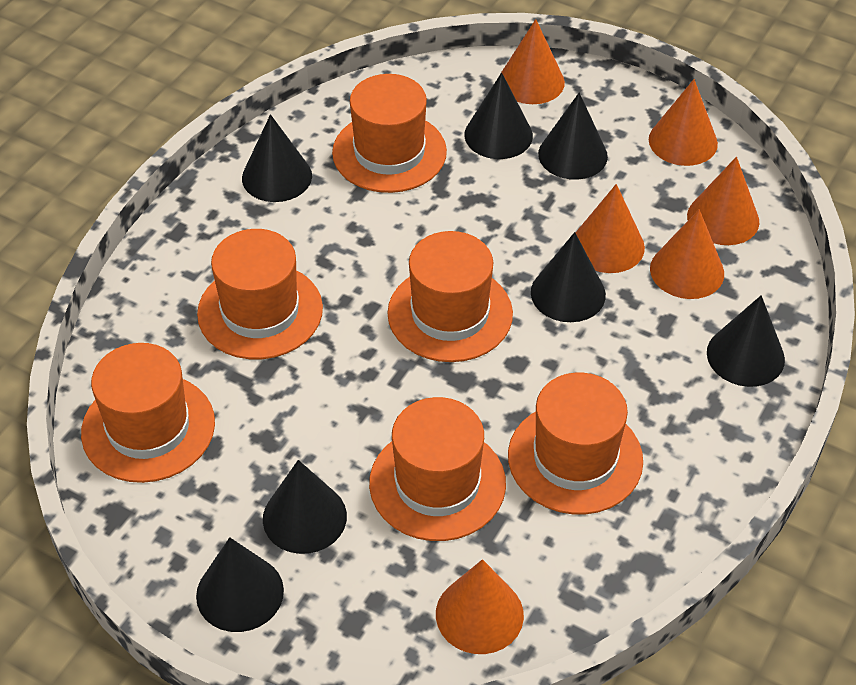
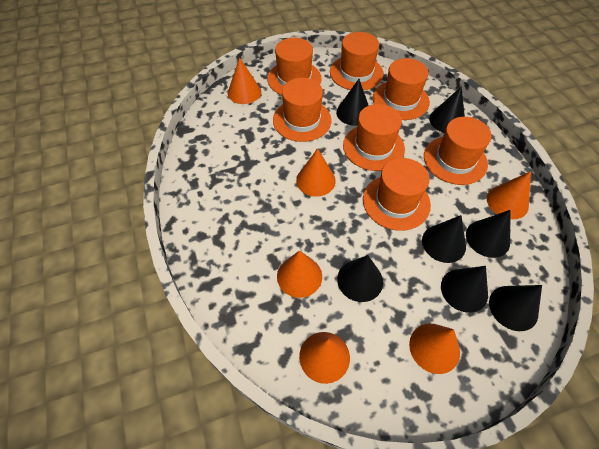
orange hat: [81,343,215,483] [197,229,323,359] [332,74,447,193] [369,397,506,541] [387,231,513,362] [508,373,643,514] = 6 -> [267,38,322,95] [273,78,332,142] [330,32,384,91] [343,104,405,171] [363,158,431,231] [373,58,430,120] [424,117,491,185] = 7

